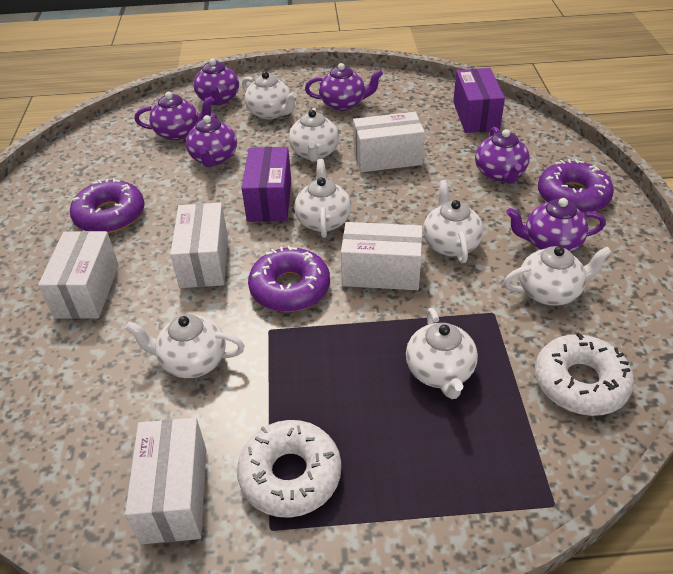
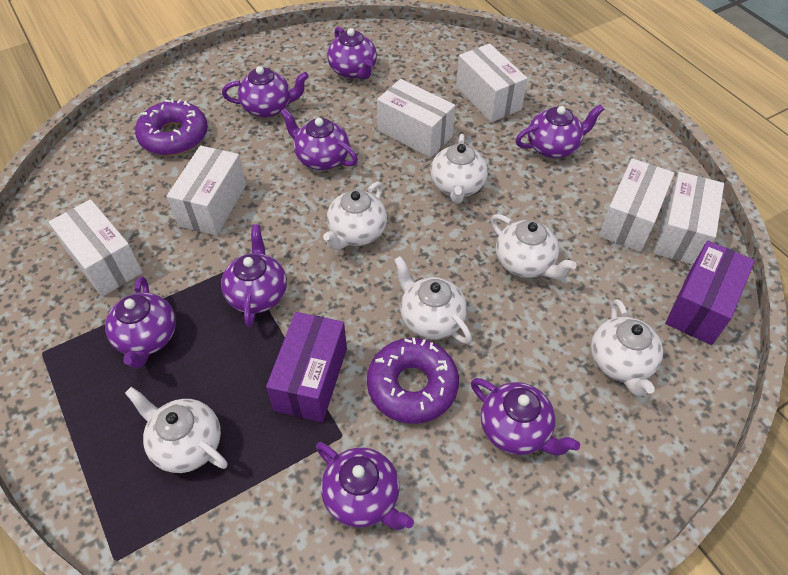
purple donut: [70,178,145,233] [248,246,330,312] [538,159,614,214] = 3 -> [135,99,208,156] [367,337,459,424] = 2
purple teapot: [135,92,214,141] [186,113,237,167] [193,58,239,105] [305,63,383,111] [475,127,530,184] [506,198,606,252] = 6 -> [105,276,176,369] [221,224,287,327] [222,66,309,118] [280,108,358,170] [316,442,414,530] [327,27,377,79] [471,378,580,456] [516,104,604,158] = 8
white box: [38,231,119,319] [125,418,207,544] [170,203,228,288] [341,222,422,290] [353,112,425,172] = 5 -> [49,199,143,297] [166,146,246,236] [377,79,455,158] [456,43,528,122] [599,158,674,252] [654,172,724,265] = 6
white donut: [237,420,341,518] [535,332,634,416] = 2 -> none = 0
white teapot: [125,314,245,378] [242,71,297,120] [288,108,339,162] [294,159,351,238] [406,308,478,399] [423,180,484,263] [504,246,612,306] = 7 -> [125,387,227,473] [323,181,387,250] [394,256,472,344] [430,134,488,204] [491,214,577,279] [591,299,663,396] = 6

